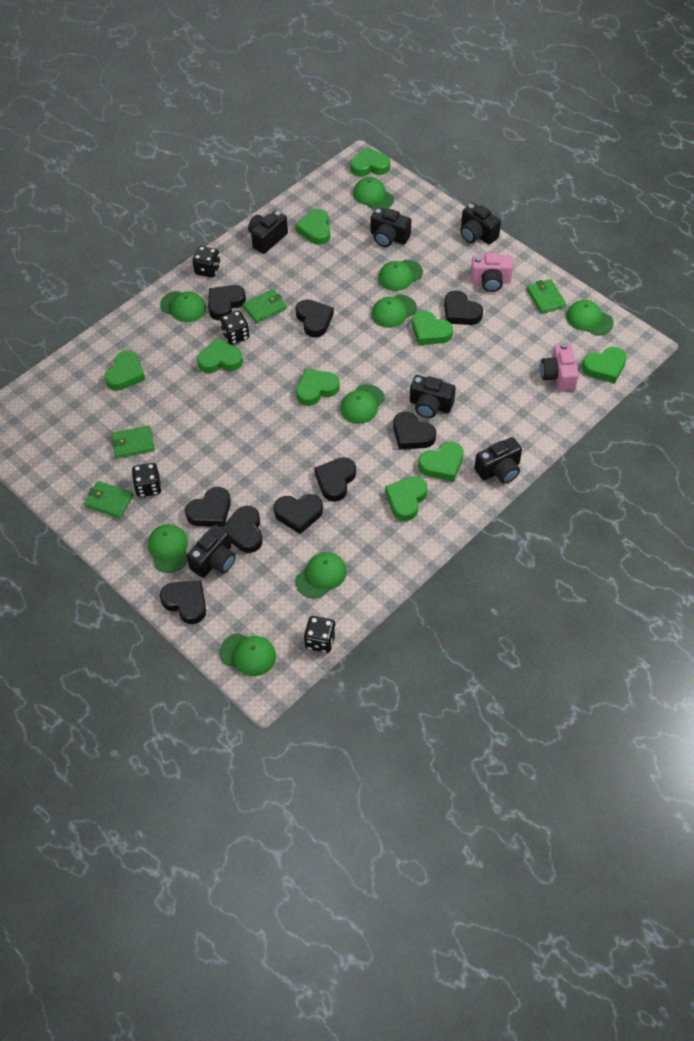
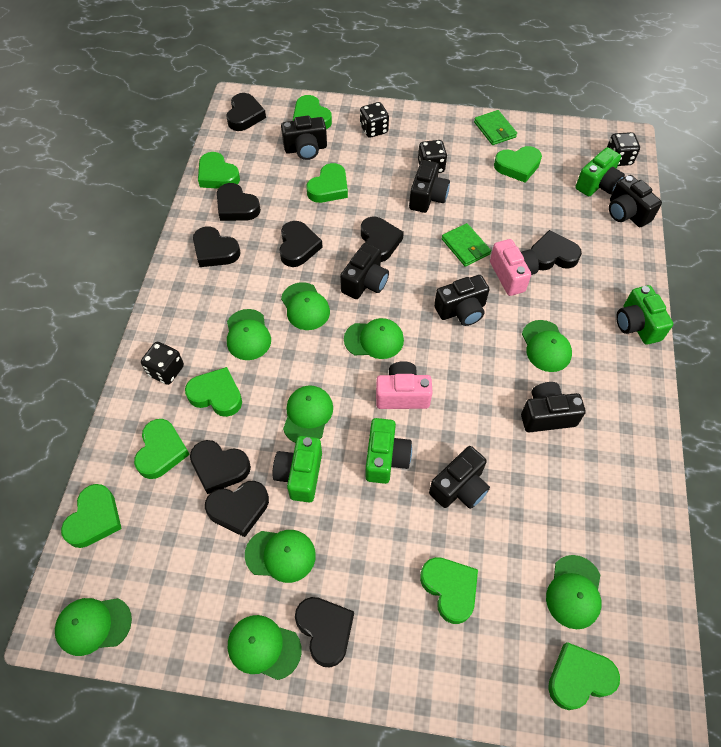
black camera: [187,524,236,578] [248,210,288,254] [371,208,411,247] [410,375,456,418] [460,203,501,244] [474,437,522,484] = 6 -> [281,116,327,160] [340,243,389,299] [409,160,450,213] [429,446,490,509] [434,275,490,326] [521,382,586,432] [609,175,662,227] = 7
green camera: none = 0 -> [272,436,322,503] [366,418,412,484] [575,147,625,197] [616,285,673,345] = 4
green wallet: [84,481,134,518] [111,425,155,459] [243,289,287,324] [527,279,566,314] = 4 -> [442,223,491,267] [474,110,517,145] = 2

